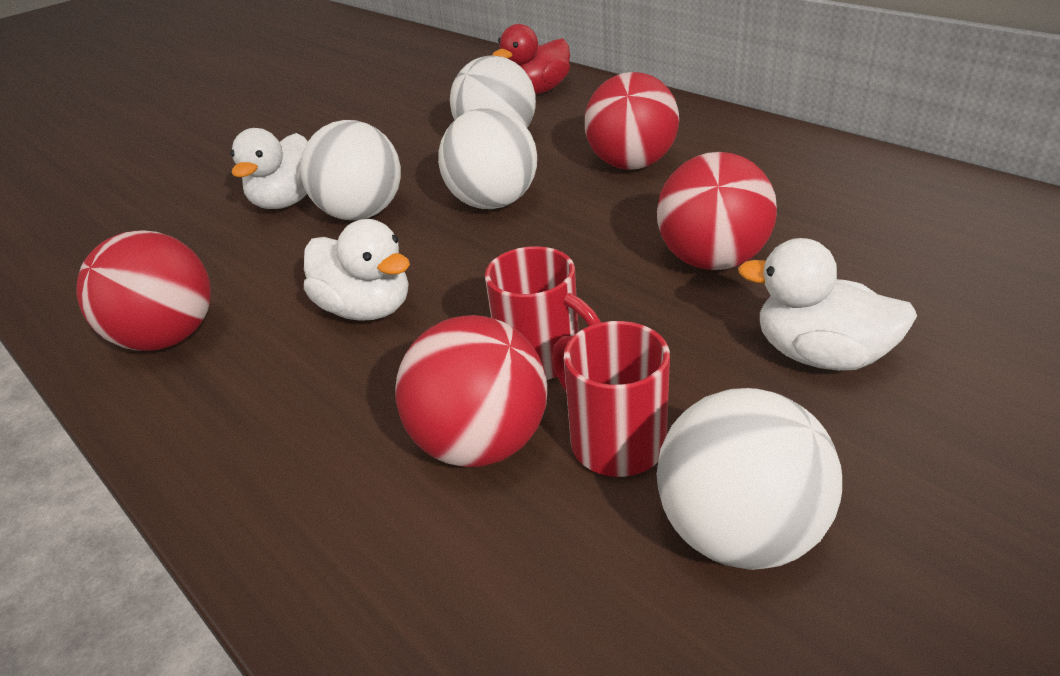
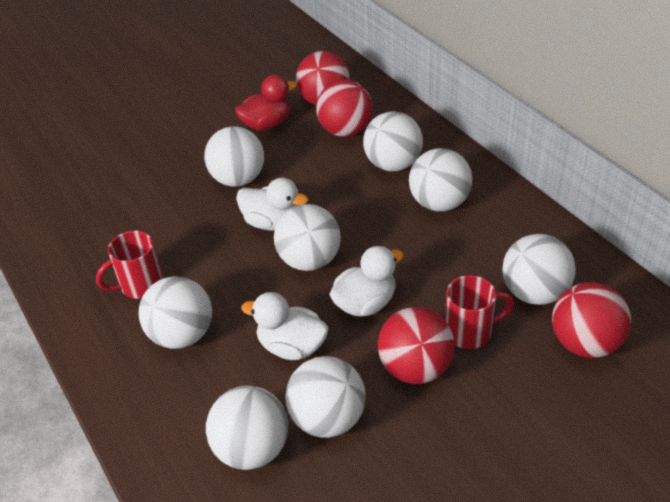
white ball: [300,120,401,220] [438,108,537,209] [450,55,536,128] [657,388,842,570] = 4 -> [138,276,212,349] [204,126,264,187] [206,386,288,470] [274,204,341,271] [285,356,366,438] [363,111,423,171] [409,148,472,211] [502,234,576,305] = 8

